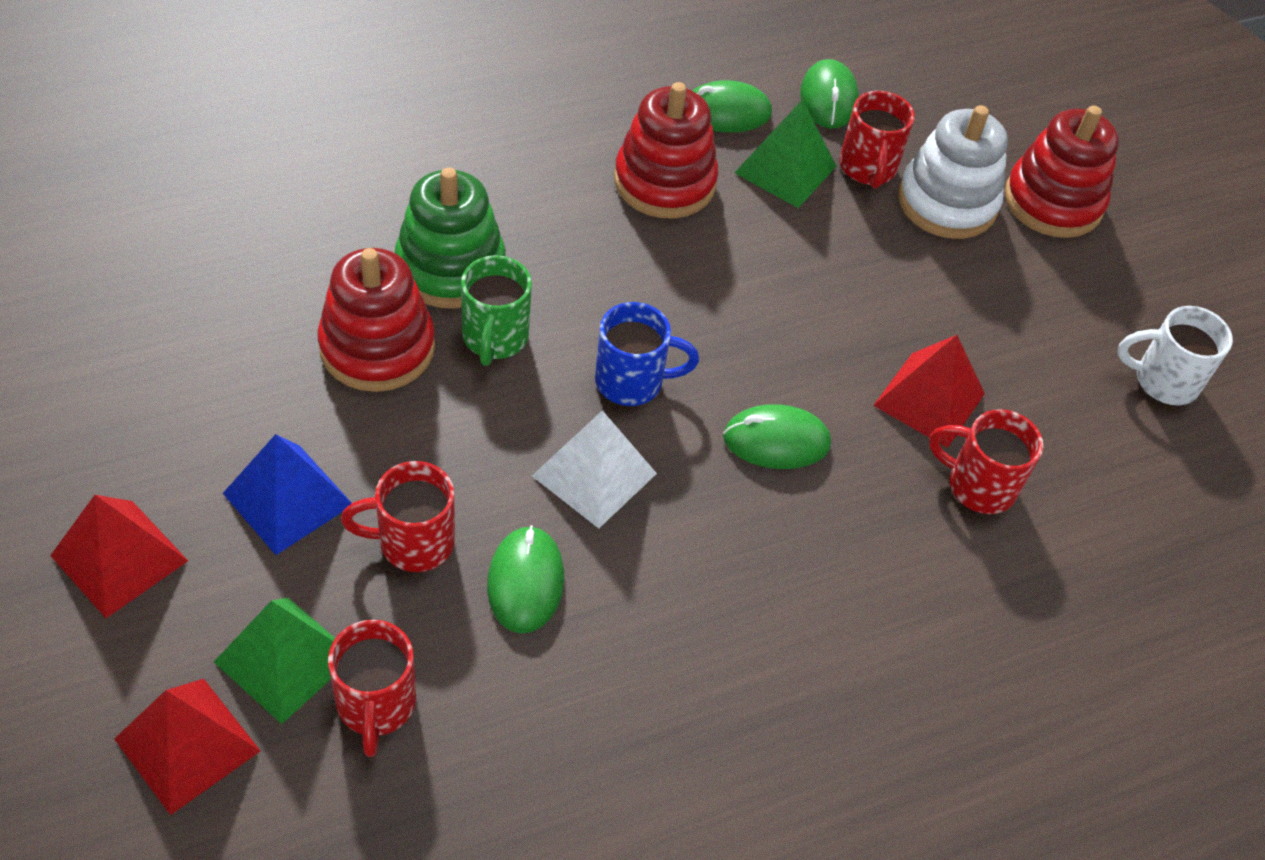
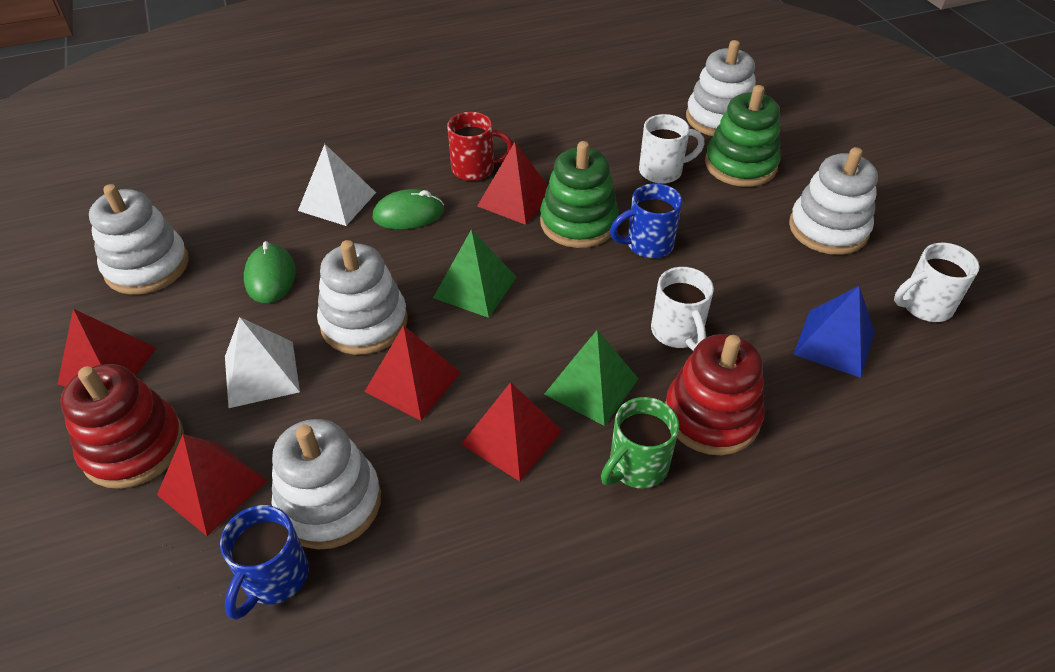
blue mug: [595,302,699,406] = 1 -> [220,505,309,620] [610,183,682,258] = 2
green mouse: [487,525,564,633] [692,80,772,133] [723,404,831,469] [800,59,859,129] = 4 -> [244,241,296,303] [372,189,444,229] = 2
green stacking toy: [395,167,506,309] = 1 -> [540,141,619,248] [705,85,781,187] = 2
red mug: [328,620,416,757] [341,461,455,572] [839,91,915,188] [929,409,1043,514] = 4 -> [447,112,513,181] = 1
red pyramid: [50,495,188,618] [114,679,260,815] [873,335,985,448] = 3 -> [57,309,156,387] [157,434,268,536] [364,325,461,420] [461,382,562,481] [477,142,548,225] = 5
red stacking toy: [317,248,435,392] [614,82,719,219] [1005,105,1119,238] = 3 -> [60,364,184,489] [665,334,765,455] = 2
white mug: [1118,306,1233,405] = 1 -> [639,114,705,184] [651,267,714,351] [894,243,979,322] = 3
white pyramid: [532,410,657,528] = 1 -> [225,317,300,408] [298,144,376,226] = 2
white stacking toy: [898,105,1008,239] = 1 -> [89,184,189,295] [272,419,381,550] [317,240,408,355] [686,40,756,136] [789,147,878,255] = 5

